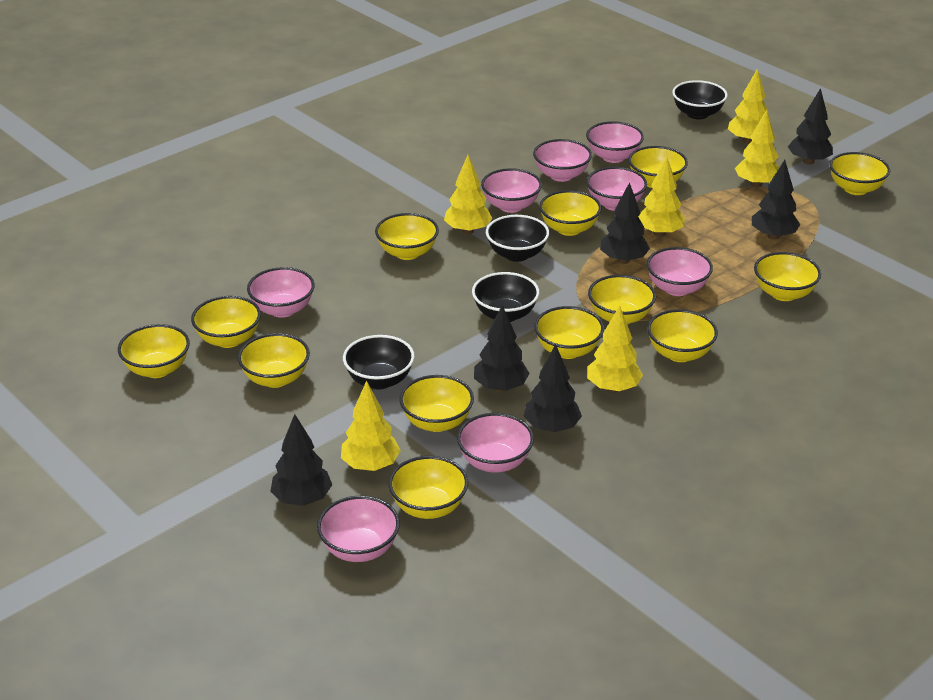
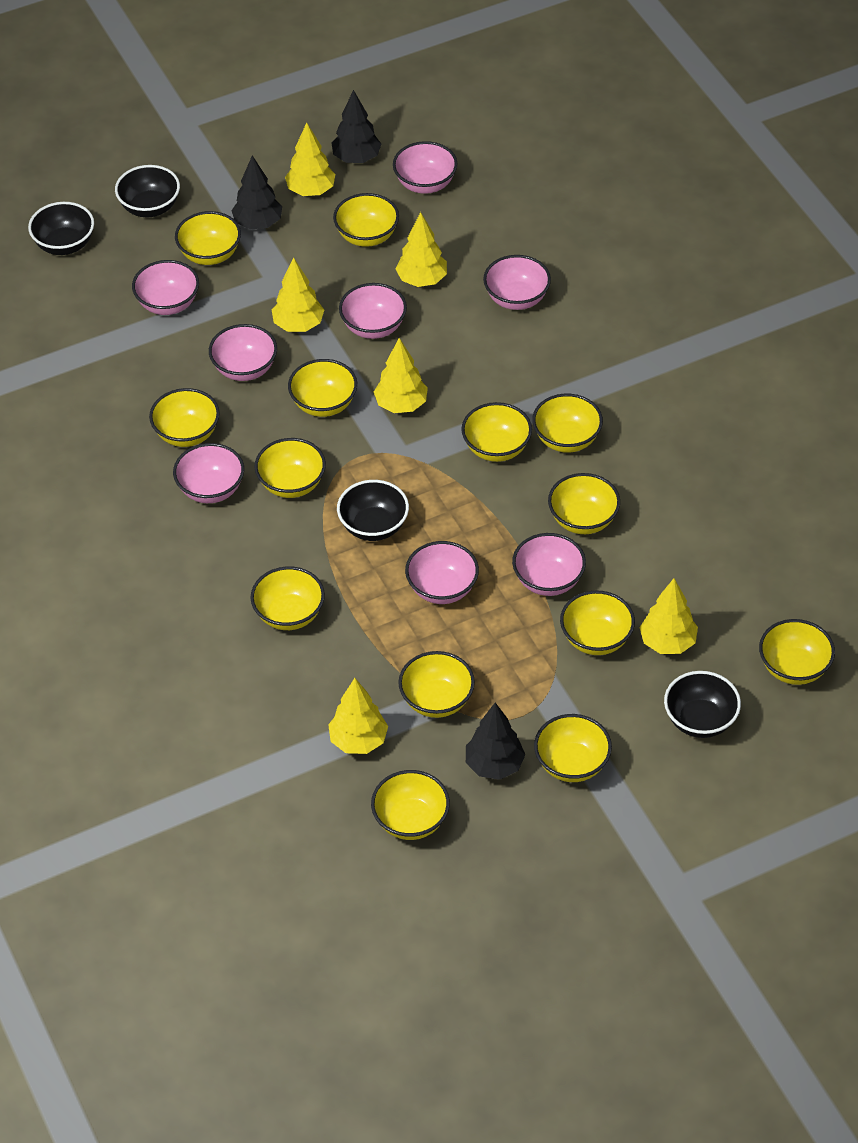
black tree: [270,414,332,506] [474,305,530,392] [523,344,582,433] [600,182,650,264] [752,160,801,240] [788,88,833,165] = 6 -> [231,156,282,229] [332,90,381,163] [466,703,525,780] = 3
yellow bowl: [118,324,190,378] [191,296,261,348] [238,333,310,388] [375,213,439,260] [389,456,468,519] [399,375,474,432] [534,306,604,359] [539,190,602,236] [588,275,656,325] [628,146,688,188] [647,309,718,362] [754,252,821,301] [829,152,890,195] = 13 -> [149,388,220,447] [175,211,241,265] [250,566,325,630] [254,438,326,498] [288,359,357,417] [333,193,399,247] [371,770,450,840] [398,651,475,718] [461,402,532,462] [532,394,603,453] [534,714,612,782] [548,473,620,534] [560,590,635,655] [759,619,835,685] = 14

